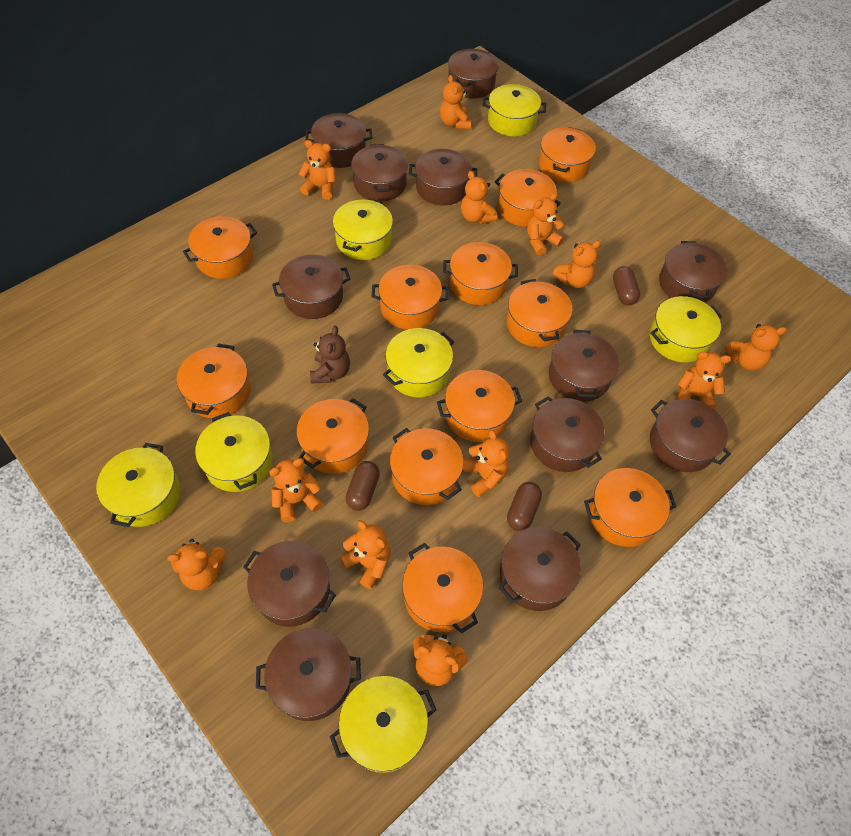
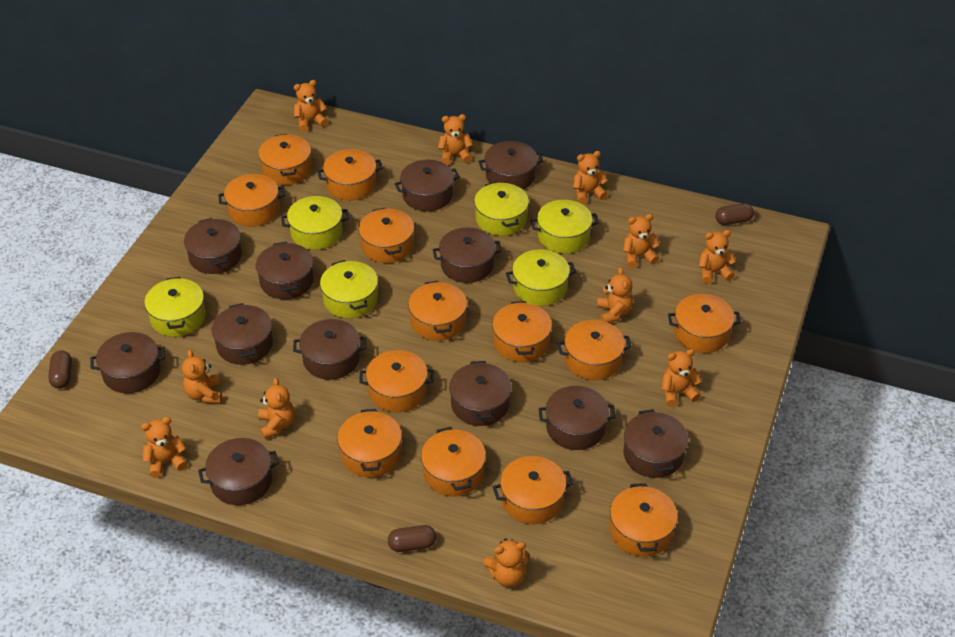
brown teddy bear: [310,326,350,383] = 1 -> none = 0
orange pot: [177,344,251,418] [183,216,257,279] [296,398,369,474] [371,265,449,330] [390,428,464,505] [402,543,483,633] [437,370,522,442] [443,242,518,305] [495,169,561,227] [506,279,572,347] [539,127,596,182] [584,468,676,547] = 12 -> [218,174,285,226] [258,134,312,185] [317,149,383,200] [337,409,402,477] [359,208,414,263] [359,350,434,413] [408,281,467,341] [421,427,486,496] [492,301,552,362] [493,456,574,524] [557,320,632,380] [610,483,678,557] [668,294,741,353] = 13
orange teddy bear: [167,539,226,590] [269,458,323,522] [299,140,336,200] [340,520,391,589] [413,635,468,686] [440,75,471,129] [461,171,498,224] [463,430,510,497] [527,193,564,255] [553,241,601,288] [676,352,731,409] [724,324,787,370] = 12 -> [141,417,188,478] [182,350,222,403] [258,378,295,439] [294,80,328,132] [438,114,473,165] [483,539,530,587] [573,151,608,204] [597,267,633,323] [623,214,660,268] [662,349,702,407] [699,230,736,284] = 11
yellow pot: [96,443,181,527] [195,412,273,492] [330,676,436,773] [333,198,393,260] [383,328,454,397] [483,84,546,136] [650,296,722,363] = 7 -> [144,277,206,337] [281,196,349,250] [320,260,378,318] [474,182,529,236] [506,249,576,306] [531,200,599,254] = 6

